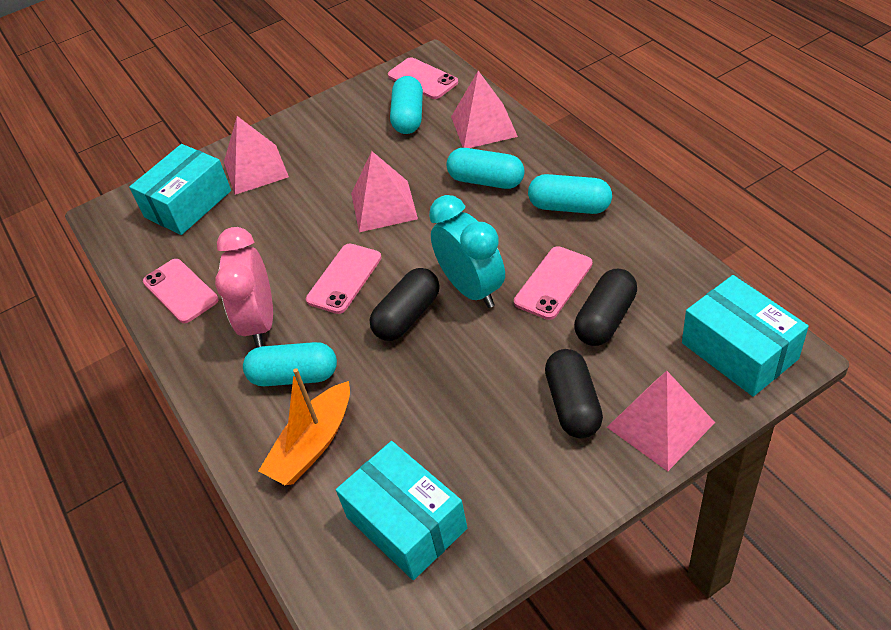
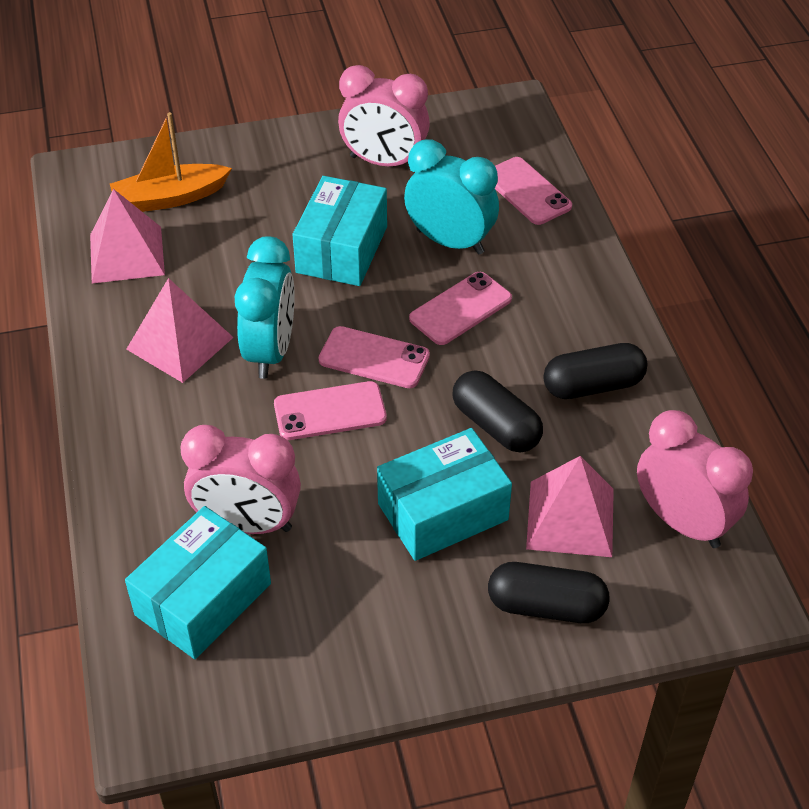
pink clock: [215,227,273,347] = 1 -> [180,425,301,534] [338,65,430,166] [637,410,753,548] = 3
pink pyramid: [224,116,289,195] [351,151,418,232] [451,71,518,148] [607,371,715,471] = 4 -> [90,189,165,284] [126,278,234,383] [526,456,614,557] = 3
turquoise capsule: [243,342,337,386] [390,76,423,134] [446,148,525,189] [528,174,612,214] = 4 -> none = 0
turquoise clock: [429,195,505,308] = 1 -> [235,236,295,379] [404,140,499,254] = 2

